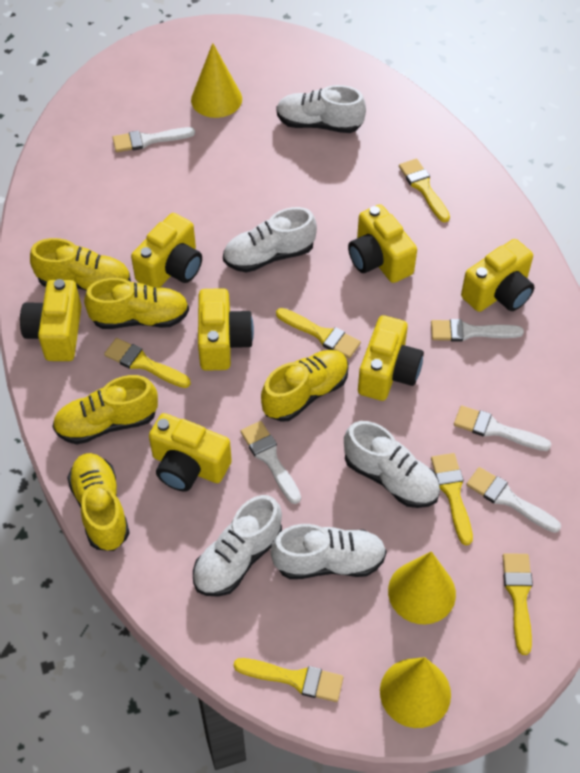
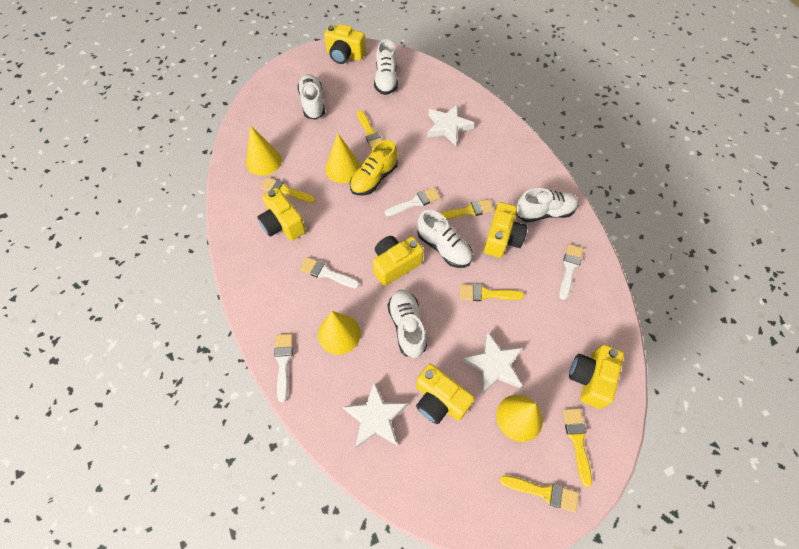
white brush: [112,127,195,152] [240,421,301,504] [431,319,524,342] [454,405,551,451] [466,467,561,533] = 5 -> [274,334,293,402] [299,257,360,288] [385,187,440,216] [559,244,583,300] = 4
white star: none = 0 -> [343,382,408,448] [427,105,474,146] [462,332,523,394] = 3
yellow camera: [20,279,82,361] [131,213,202,288] [149,413,232,491] [198,288,254,371] [348,204,417,283] [358,315,424,401] [461,239,534,312] = 7 -> [257,188,306,241] [324,24,366,64] [373,236,424,286] [416,364,475,424] [484,202,528,258] [569,345,624,409] = 6
yellow cone: [191,43,242,118] [380,657,451,728] [388,551,456,624] = 3 -> [246,125,282,176] [318,311,361,355] [325,133,361,183] [496,395,543,442] = 4
yellow shoe: [30,238,131,291] [52,375,158,445] [67,453,130,551] [84,278,189,329] [261,350,349,422] = 5 -> [350,140,398,195] = 1

